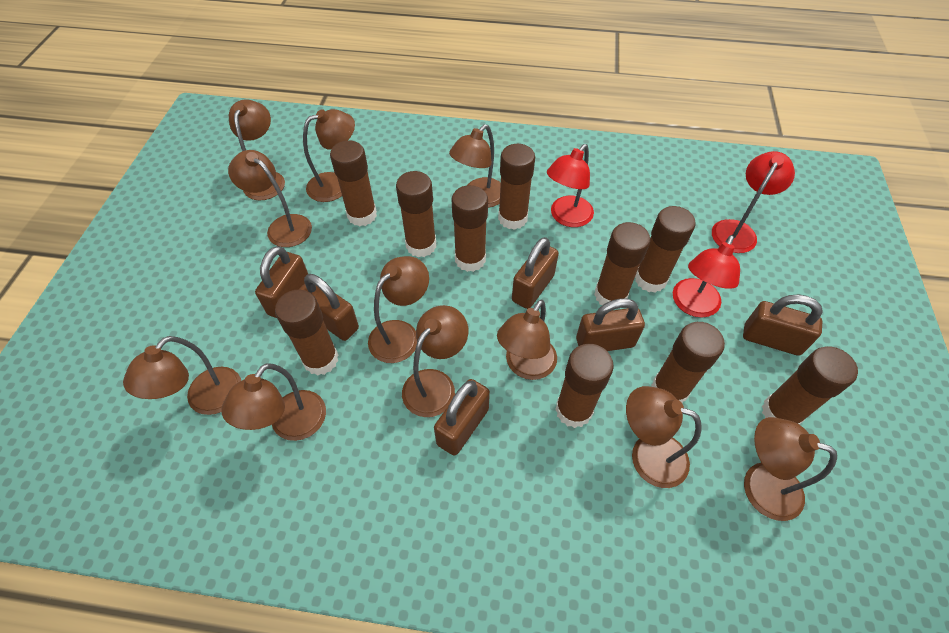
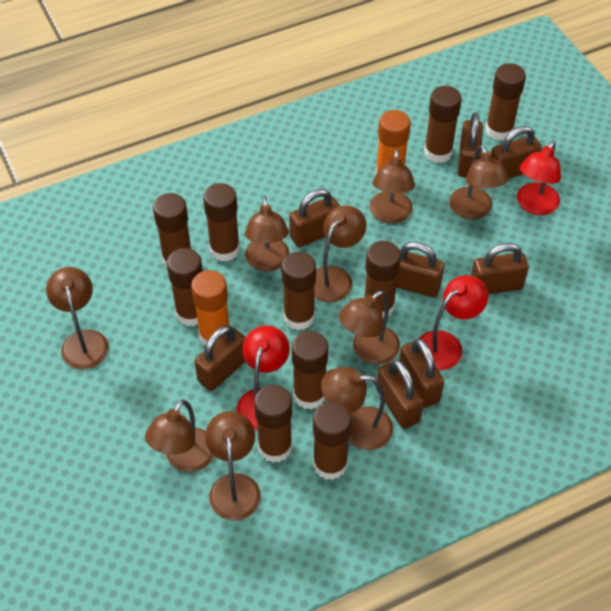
brown lamp: [123,336,241,415] [221,363,326,441] [228,150,312,247] [229,99,285,200] [303,109,355,202] [368,256,429,363] [402,305,468,417] [449,124,501,208] [497,300,557,380] [626,386,702,488] [744,417,837,521] = 11 -> [46,267,109,370] [145,400,214,472] [205,411,261,521] [245,197,290,272] [315,205,367,302] [321,367,393,450] [339,290,400,365] [370,149,415,224] [449,145,509,220] = 9
brown padlock: [255,246,308,318] [298,274,359,341] [434,379,490,456] [512,237,559,309] [576,298,645,351] [743,295,823,356] = 6 -> [194,325,246,391] [289,189,340,248] [376,359,424,429] [396,242,444,297] [399,338,444,408] [458,113,483,178] [471,243,529,294] [491,126,542,179] = 8
orange glue stick: none = 0 -> [191,270,230,345] [376,110,411,173] = 2

